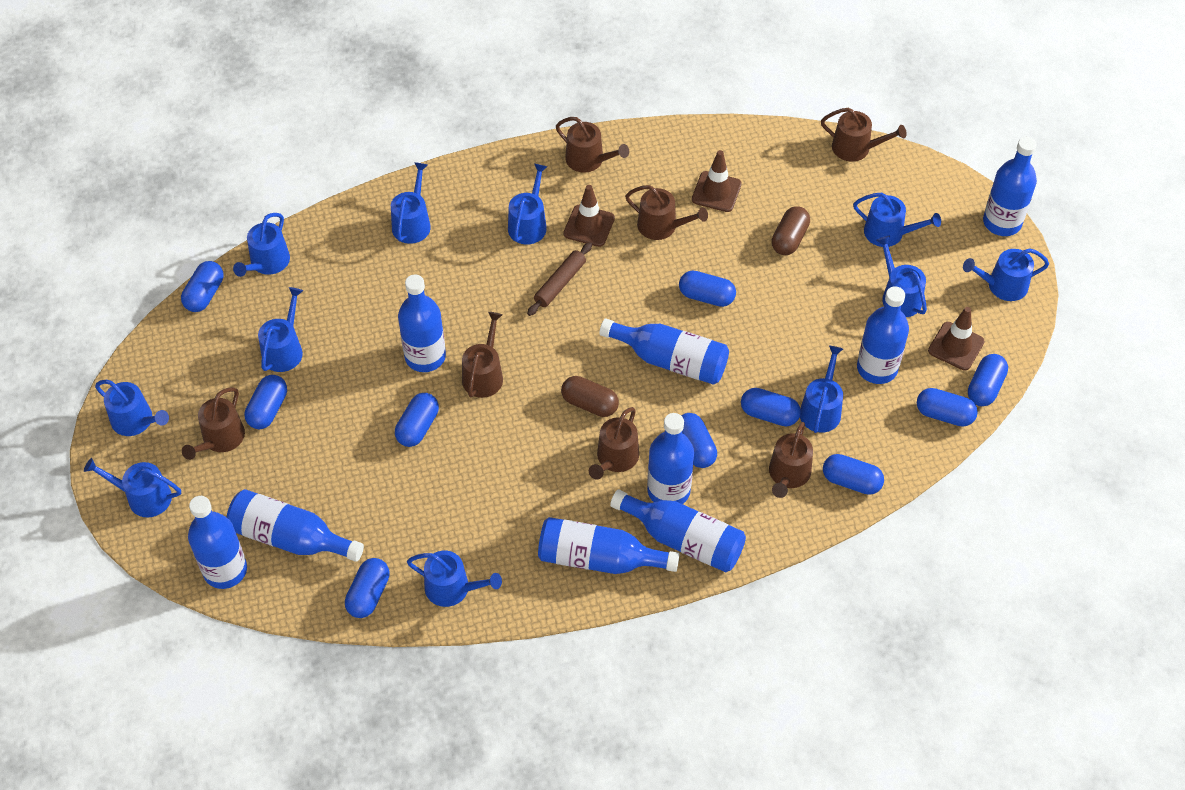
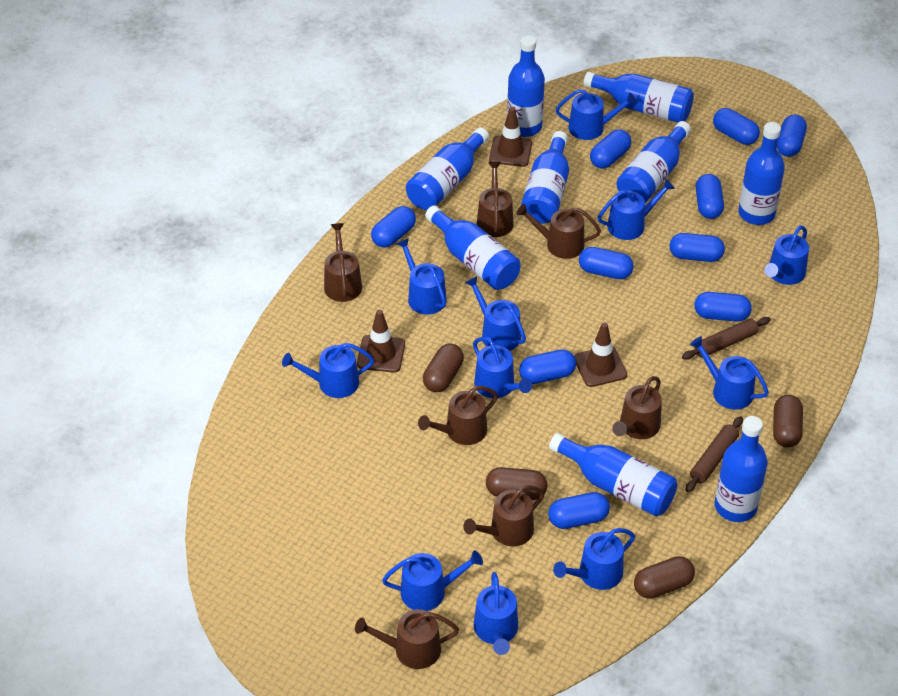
brown capsule: [561,376,619,417] [772,206,810,255] = 2 -> [423,344,464,392] [486,467,548,500] [634,556,695,599] [773,395,803,448] = 4
brown rolling pin: [527,242,592,316] = 1 -> [682,317,771,360] [686,416,743,492] = 2

